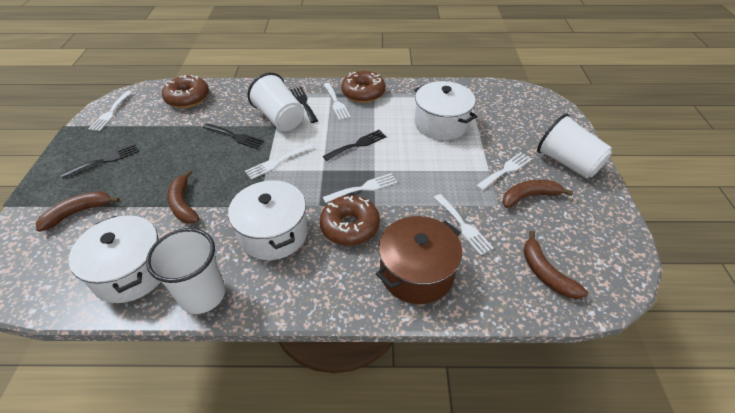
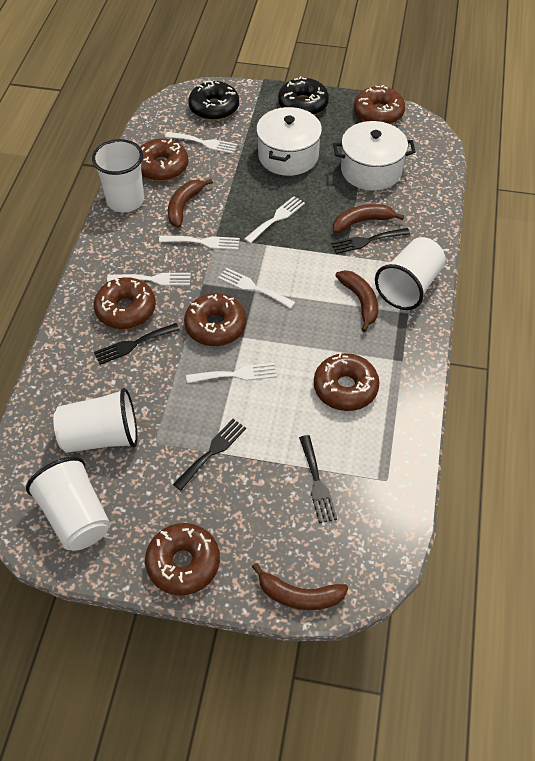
black donut: none = 0 -> [188,80,239,121] [278,76,329,115] = 2
brown donut: [162,75,209,108] [320,195,380,246] [341,71,386,103] = 3 -> [93,277,156,329] [140,138,188,181] [145,523,220,595] [184,293,246,346] [314,353,380,411] [354,85,405,124] = 6
brown pot: [376,216,462,304] = 1 -> none = 0
white cup: [146,228,225,314] [248,73,304,131] [537,114,612,179] = 3 -> [26,457,110,551] [53,388,137,453] [92,139,144,212] [375,237,445,310] = 4
white pot: [68,215,161,303] [228,180,308,260] [414,81,477,140] = 3 -> [256,107,322,176] [333,121,416,191] = 2

